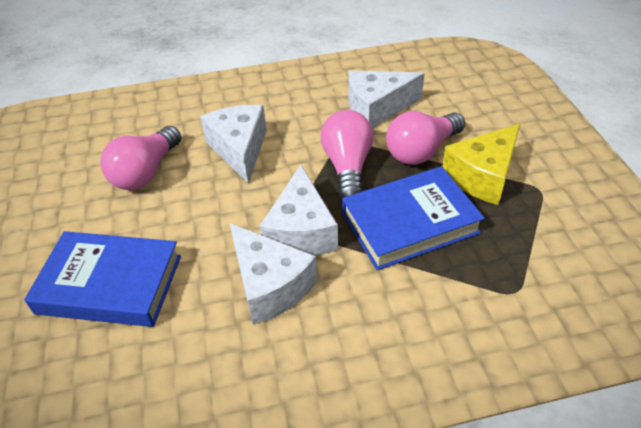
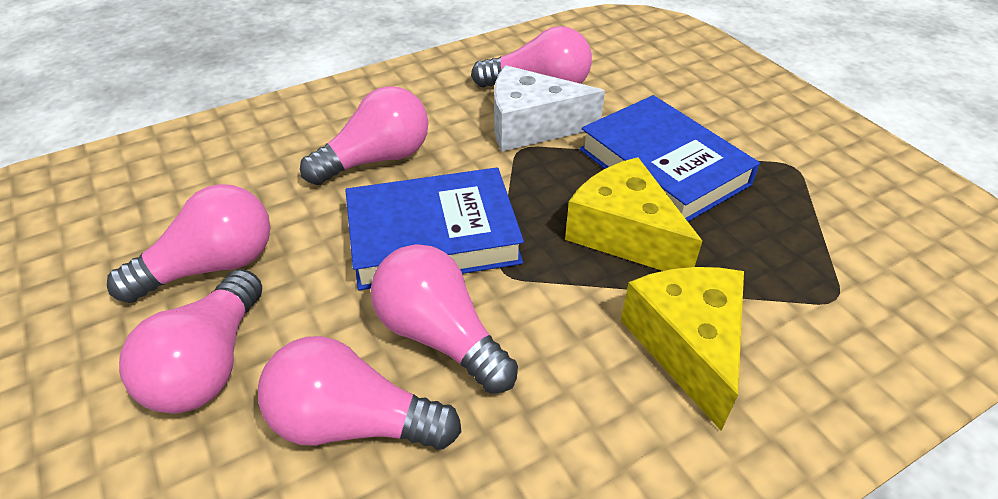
pink light bulb: [100,126,181,190] [321,110,374,199] [386,111,465,165] = 3 -> [107,184,270,303] [119,269,262,414] [258,336,461,450] [300,86,429,185] [371,244,518,394] [471,26,592,88] = 6
white cheese: [200,105,267,184] [229,223,317,325] [259,165,338,256] [348,70,424,128] = 4 -> [494,65,605,151] = 1
yellow cheese: [442,124,520,205] = 1 -> [565,157,702,271] [621,267,744,430] = 2

